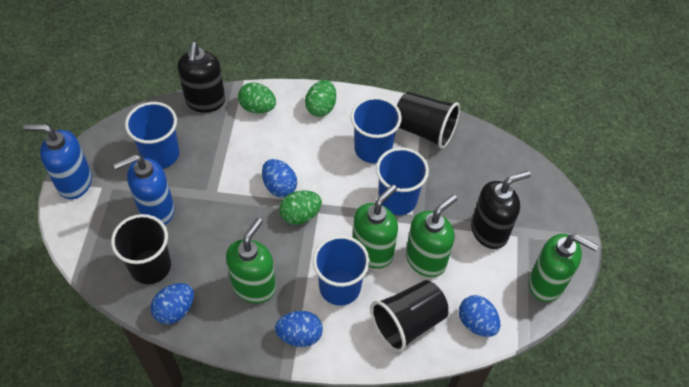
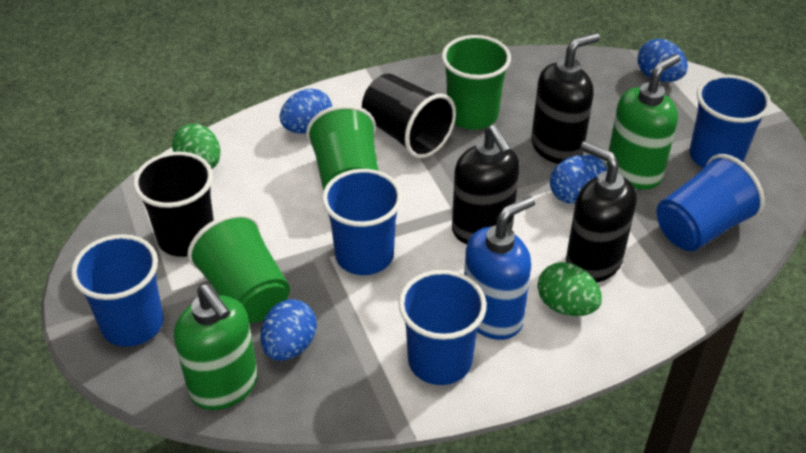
black cup: [111,214,171,284] [371,280,448,352] [397,91,460,149] = 3 -> [134,152,214,257] [362,74,456,158] = 2
black soap dispenser: [178,42,225,113] [471,171,531,249] = 2 -> [452,125,520,244] [531,33,600,164] [566,141,637,282] = 3
blue cup: [125,102,179,169] [313,235,370,306] [351,97,402,163] [376,147,429,215] = 4 -> [71,234,164,347] [322,169,402,275] [399,270,487,385] [657,154,765,251] [689,74,771,168] = 5
blue soap dispenser: [23,124,92,199] [114,154,175,225] = 2 -> [464,196,535,340] = 1
green cup: none = 0 -> [187,213,290,323] [306,105,378,191] [442,35,511,130] = 3
green egg: [238,82,276,114] [279,191,322,225] [305,80,336,117] = 3 -> [172,124,221,169] [538,262,602,316] = 2
green soap dispenser: [226,218,276,303] [353,185,398,269] [406,195,457,277] [529,234,599,302] = 4 -> [174,284,258,410] [607,54,680,190] = 2

